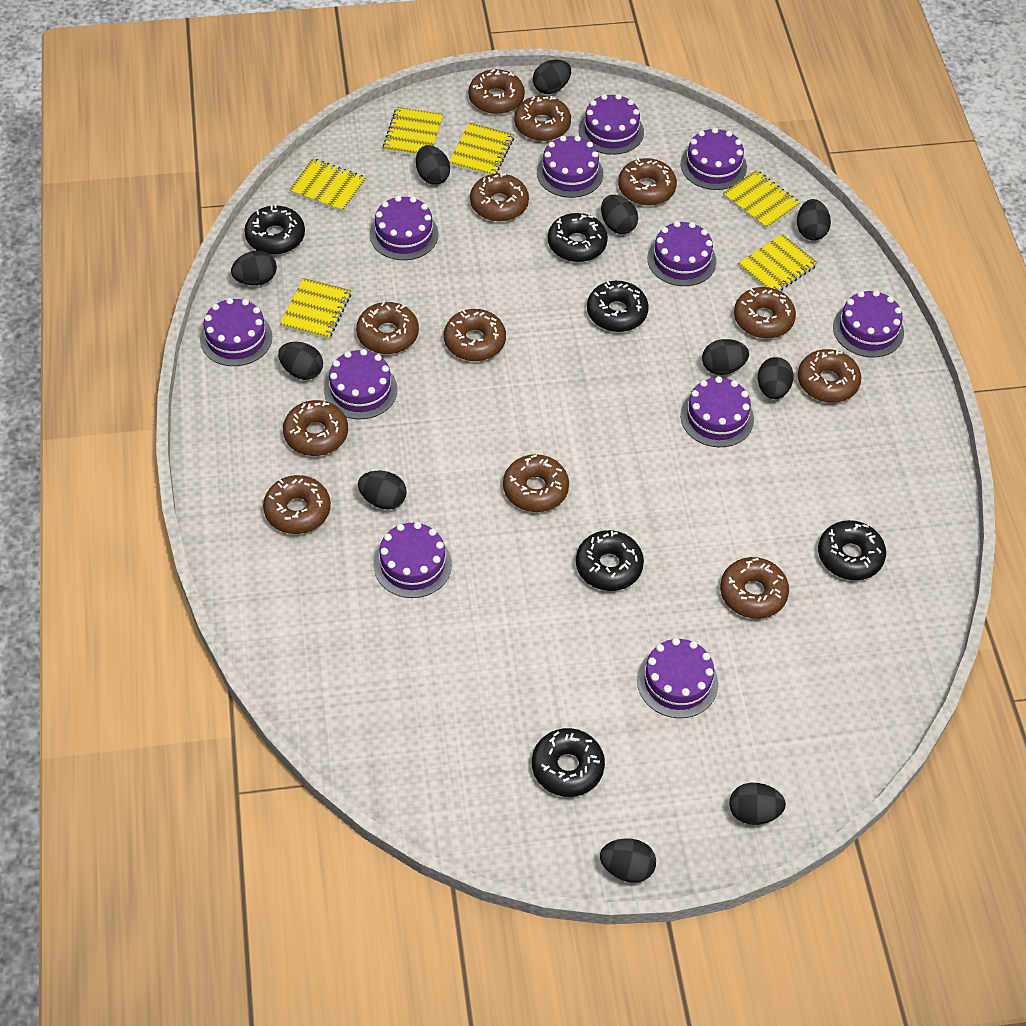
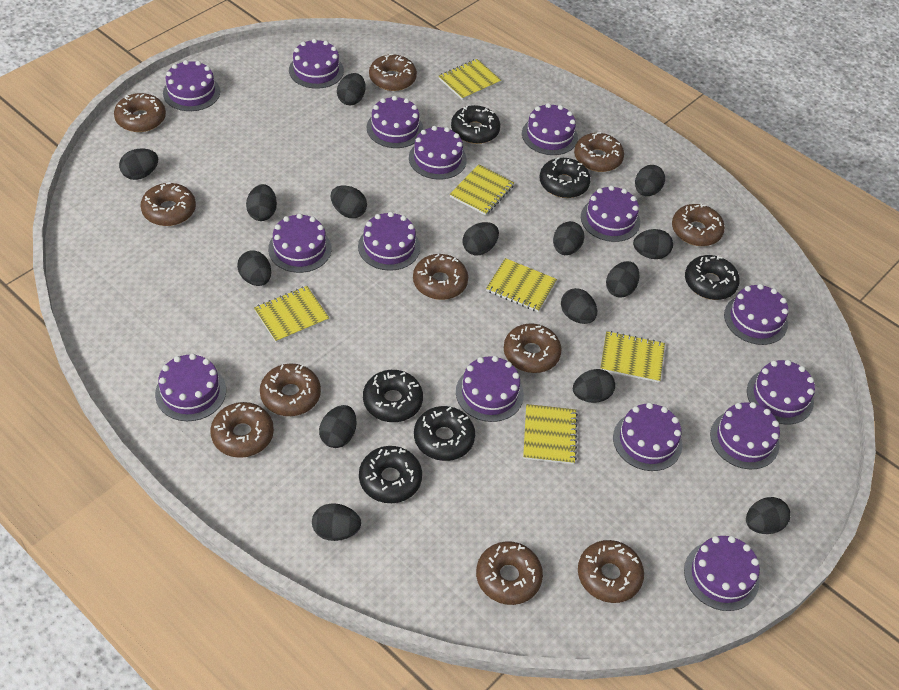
black egg: [231,250,277,286] [278,342,323,380] [358,471,407,510] [416,145,450,185] [533,60,571,94] [600,838,656,882] [601,195,638,234] [702,339,749,375] [729,783,786,825] [758,357,794,399] [797,199,831,241] = 11 -> [119,148,158,180] [237,250,271,286] [246,184,277,221] [312,503,361,541] [319,405,357,448] [330,186,367,218] [337,73,365,105] [462,222,499,255] [553,221,584,255] [561,288,597,324] [573,369,615,403] [606,261,640,297] [633,229,673,259] [635,165,665,196] [746,497,790,534] = 15
brown donut: [263,475,331,534] [283,400,348,456] [356,302,419,354] [444,309,506,361] [468,69,525,114] [470,173,529,221] [503,454,569,512] [514,96,571,141] [618,158,677,206] [720,557,789,619] [734,287,796,338] [798,349,861,403] = 12 -> [114,93,166,132] [140,182,196,226] [210,402,274,458] [260,364,321,416] [369,54,417,91] [413,254,468,300] [476,541,543,605] [504,324,562,373] [574,132,624,172] [578,540,644,603] [672,204,725,246] = 11
purple cake: [200,298,272,366] [324,349,398,419] [370,196,438,260] [374,522,452,598] [537,136,603,198] [579,94,644,155] [637,638,718,718] [647,221,717,286] [680,376,754,447] [681,128,747,190] [833,290,904,358] = 11 -> [155,354,226,421] [163,60,220,111] [268,213,331,273] [289,39,344,89] [358,212,420,271] [367,96,423,148] [409,126,467,180] [456,356,524,422] [522,103,578,155] [581,185,640,242] [613,403,682,471] [684,536,760,611] [710,402,780,469] [724,284,788,345] [747,360,815,424] = 15

